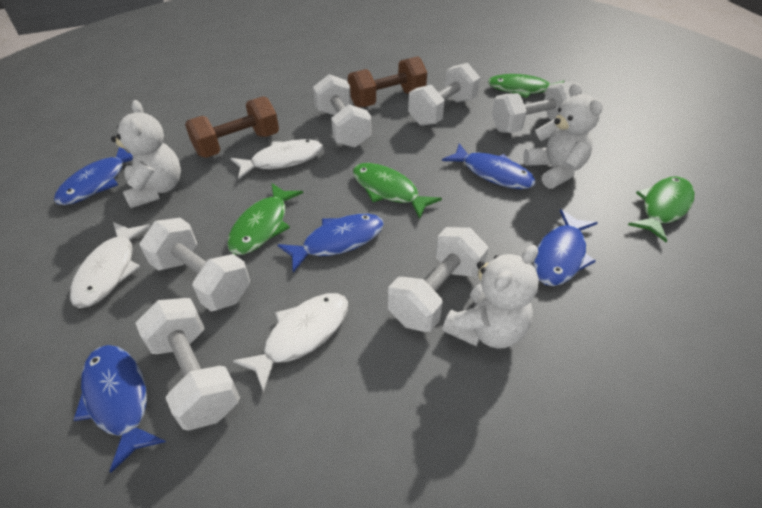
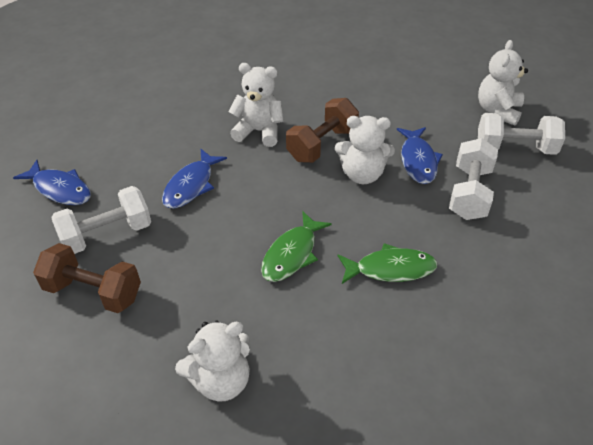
blue fish: [54,147,133,205] [73,345,166,473] [278,214,384,272] [442,143,536,189] [533,209,598,286] = 5 -> [13,160,91,205] [162,149,227,209] [397,127,443,184] = 3
green fish: [227,183,303,255] [353,163,442,219] [487,74,565,98] [628,176,695,243] = 4 -> [261,211,332,282] [337,243,437,284] = 2
white dumbbell: [135,298,240,431] [139,218,250,312] [313,74,372,148] [388,227,488,332] [408,63,480,126] [492,82,573,133] = 6 -> [51,186,151,254] [449,138,498,220] [478,113,565,155] = 3
white fish: [70,222,151,308] [230,139,323,180] [233,293,348,393] = 3 -> none = 0
white teddy bear: [111,100,181,208] [442,245,539,349] [523,83,603,189] = 3 -> [175,321,250,402] [229,63,284,147] [335,116,395,184] [478,40,528,126] = 4

